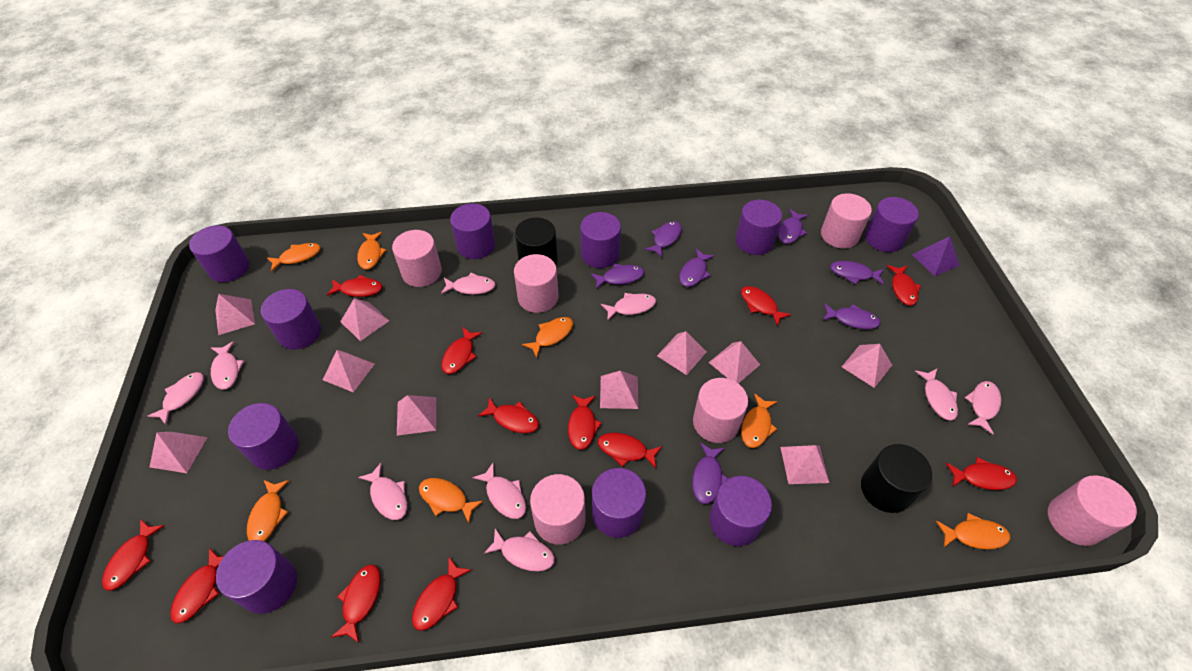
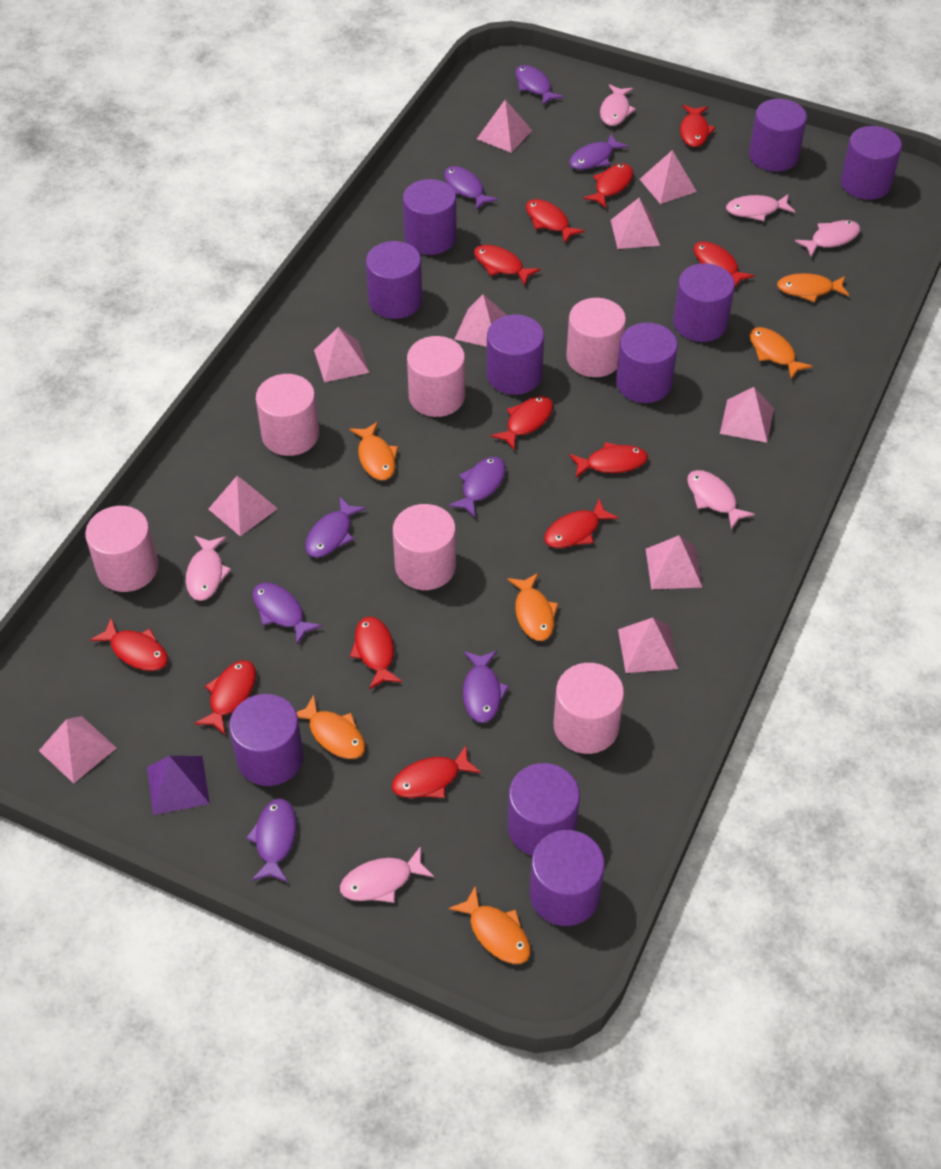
black cylinder: [515,218,558,265] [861,444,932,513] = 2 -> none = 0
orange fish: [247,480,290,541] [267,243,321,272] [357,232,386,269] [419,478,483,523] [522,317,573,358] [741,393,778,448] [936,513,1011,550] = 7 -> [296,695,365,759] [349,422,398,480] [448,885,531,964] [507,573,558,641] [749,327,813,379] [777,273,849,302] = 6
pink fish: [147,372,204,425] [211,341,244,390] [358,463,407,520] [441,273,496,295] [472,462,526,519] [484,529,555,571] [601,293,656,321] [915,369,958,421] [965,381,1001,434] = 9 -> [186,536,231,601] [340,846,434,903] [600,84,636,126] [687,470,755,529] [726,194,795,221] [795,220,860,257] = 6
purple fish: [591,264,644,289] [645,221,682,257] [679,249,714,287] [692,443,729,504] [778,209,808,244] [822,303,880,329] [830,261,884,285] = 7 -> [246,798,297,882] [252,583,322,645] [305,497,366,558] [444,166,498,210] [448,457,506,517] [463,651,509,723] [515,65,564,105] [569,134,629,170] = 8

